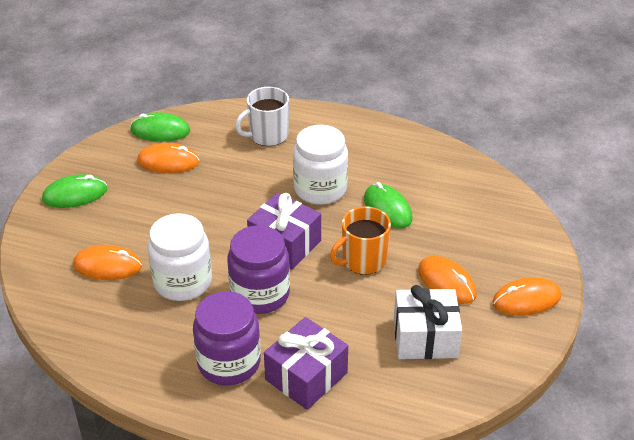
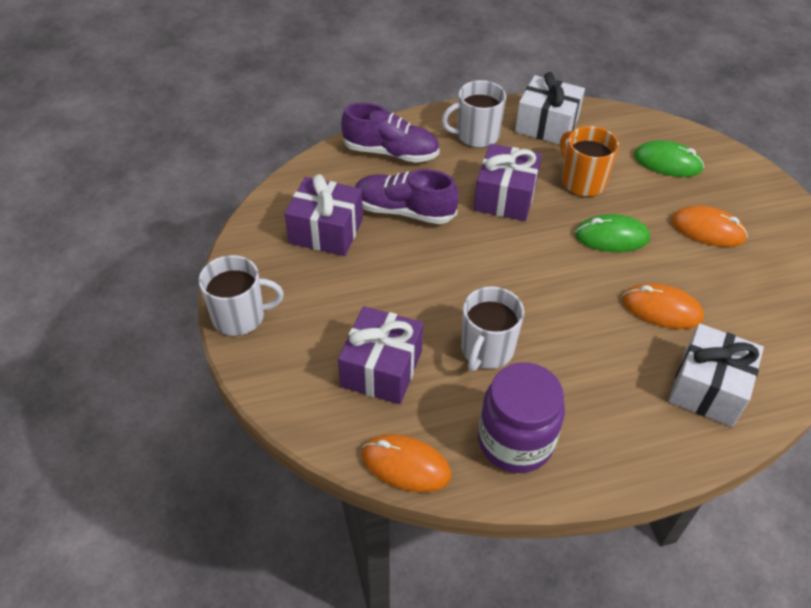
green mouse: [42,174,107,208] [130,112,190,141] [364,182,412,229] = 3 -> [575,214,650,252] [634,140,704,177] = 2
orange mouse: [73,245,142,280] [137,143,199,173] [418,256,477,304] [492,277,561,316] = 4 -> [361,434,452,492] [622,283,704,329] [671,205,748,247] = 3
purple gift: [247,193,321,269] [264,317,348,410] = 2 -> [285,174,363,256] [338,306,423,404] [474,144,542,221] = 3
purple jar: [193,291,261,385] [227,225,290,314] = 2 -> [478,363,565,473] = 1
purple shoe: none = 0 -> [341,103,440,163] [355,169,459,224] = 2
white gift: [394,285,462,359] = 1 -> [515,72,585,145] [668,323,764,427] = 2
white jar: [148,213,212,301] [293,125,348,205] = 2 -> none = 0
white mug: [235,87,289,146] = 1 -> [199,255,284,336] [442,80,506,148] [461,286,524,371] = 3

